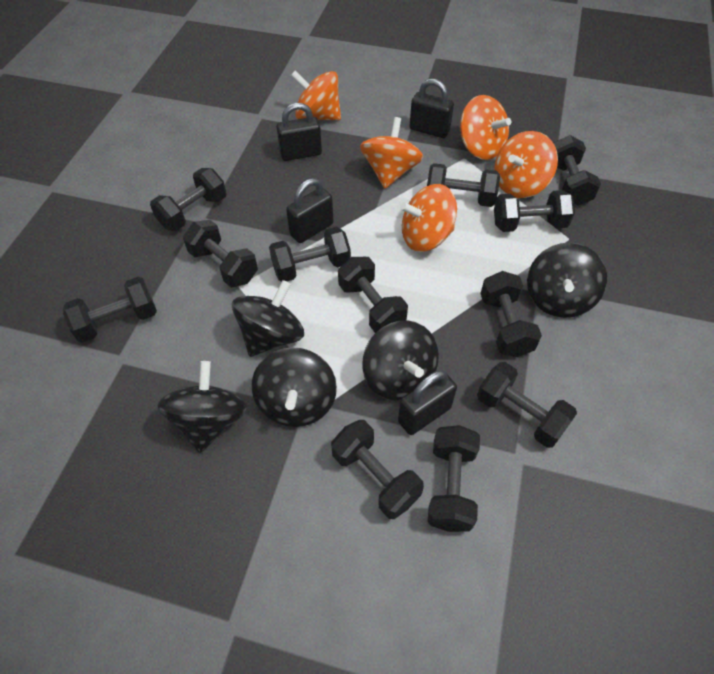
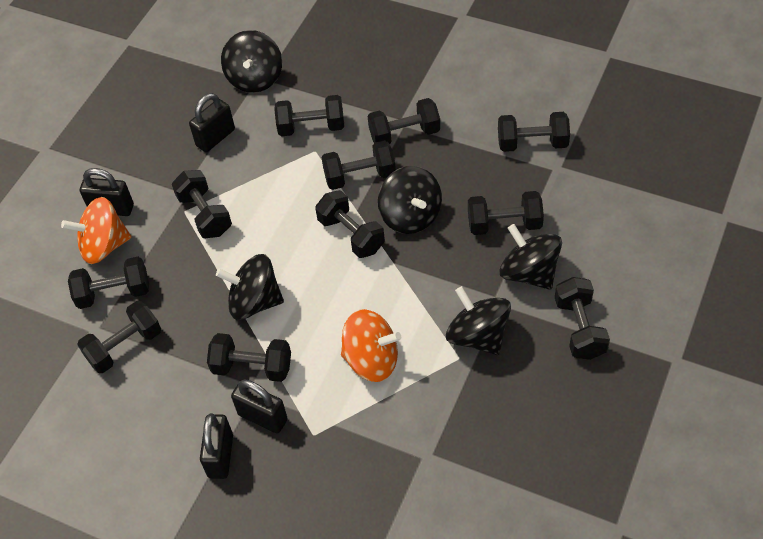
black dumbbell: [63,277,157,343] [150,168,227,231] [183,220,258,288] [269,227,351,282] [331,420,424,519] [338,257,408,333] [427,163,500,207] [427,425,480,532] [477,362,577,448] [480,271,542,357] [494,190,575,232] [554,135,601,206] = 12 -> [68,257,149,309] [77,301,161,373] [172,170,232,238] [207,333,291,382] [274,95,344,136] [315,190,385,258] [321,140,396,190] [368,98,440,144] [468,191,544,235] [498,112,570,152] [555,277,610,360] = 11
orange spinning top: [291,71,341,120] [360,117,423,188] [400,184,457,252] [460,95,511,160] [494,131,558,198] = 5 -> [61,197,131,264] [341,309,401,382] = 2

